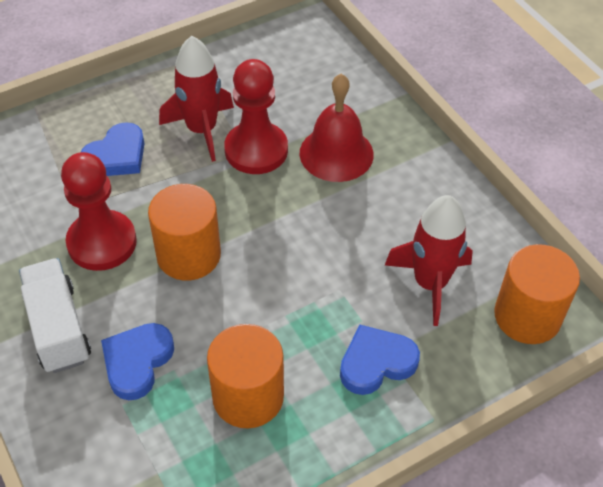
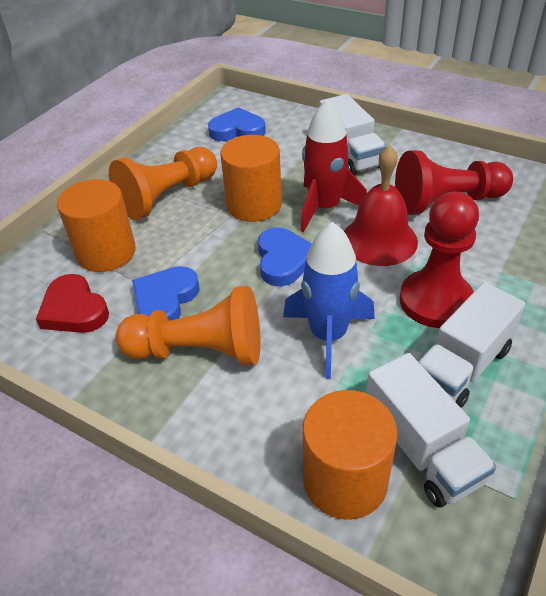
blue rocket: none = 0 -> [283,222,375,379] = 1
orange pawn: none = 0 -> [109,147,217,220] [115,286,260,366] = 2
red heart: none = 0 -> [36,274,109,333] = 1
red rocket: [159,36,234,162] [385,195,473,326] = 2 -> [300,99,367,232] = 1
white truck: [19,258,91,373] = 1 -> [319,94,386,175] [366,353,496,508] [418,282,526,408] = 3

